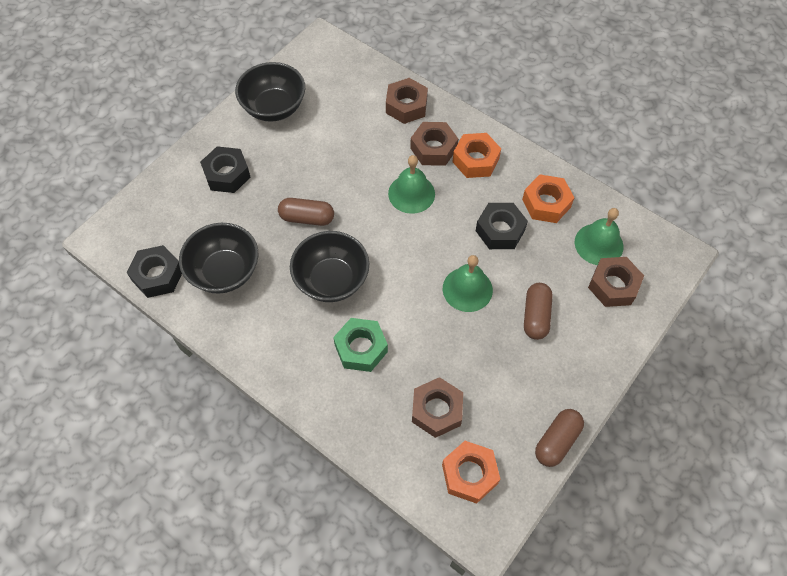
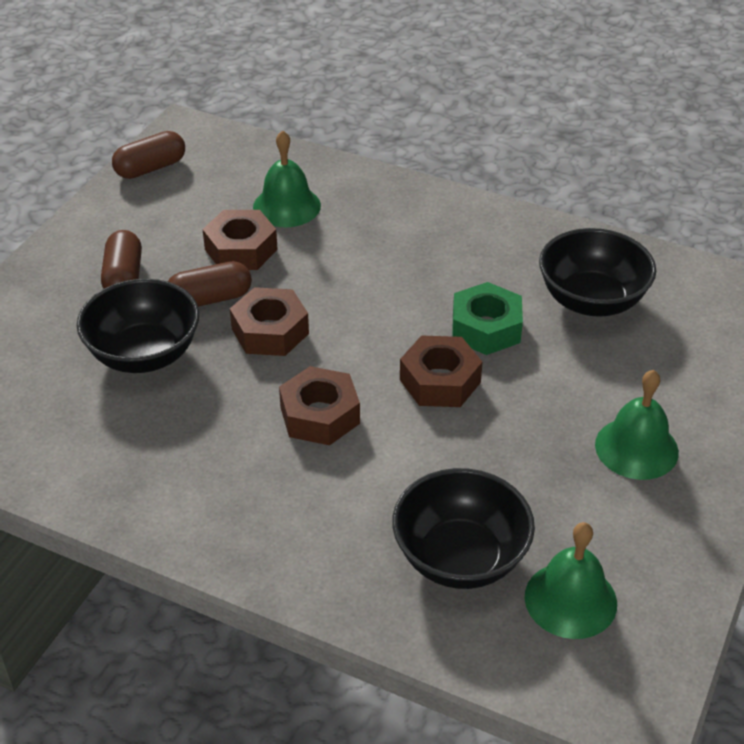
black nut: [127,245,182,298] [200,146,251,193] [476,203,528,249] = 3 -> none = 0
orange nut: [442,441,500,504] [452,133,501,178] [522,174,574,223] = 3 -> none = 0

